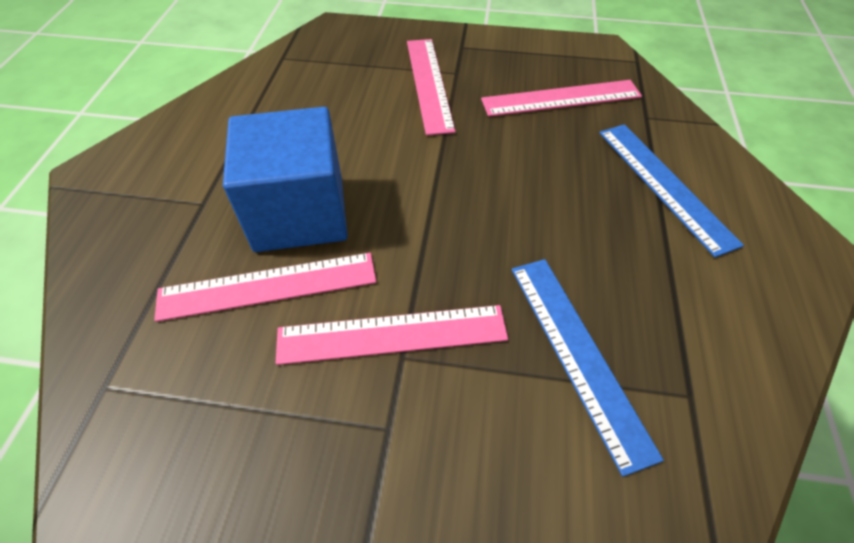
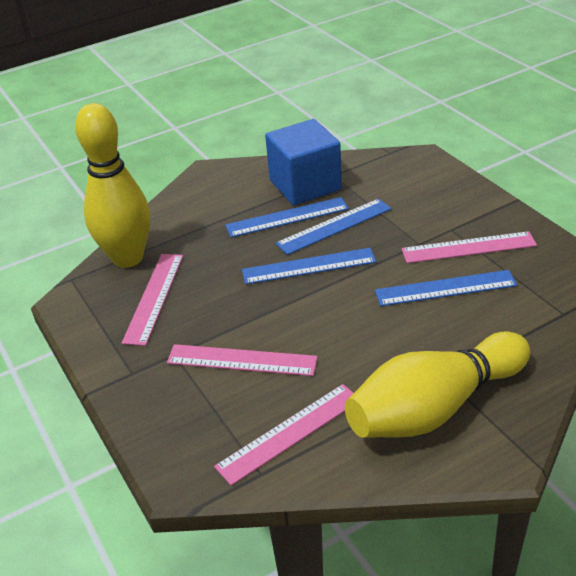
blue ruler: [512,259,664,477] [599,124,744,257] = 2 -> [225,197,349,238] [242,248,376,285] [275,199,392,255] [375,270,517,306] = 4
yellow bowling pin: none = 0 -> [75,103,150,268] [345,332,530,438] = 2

